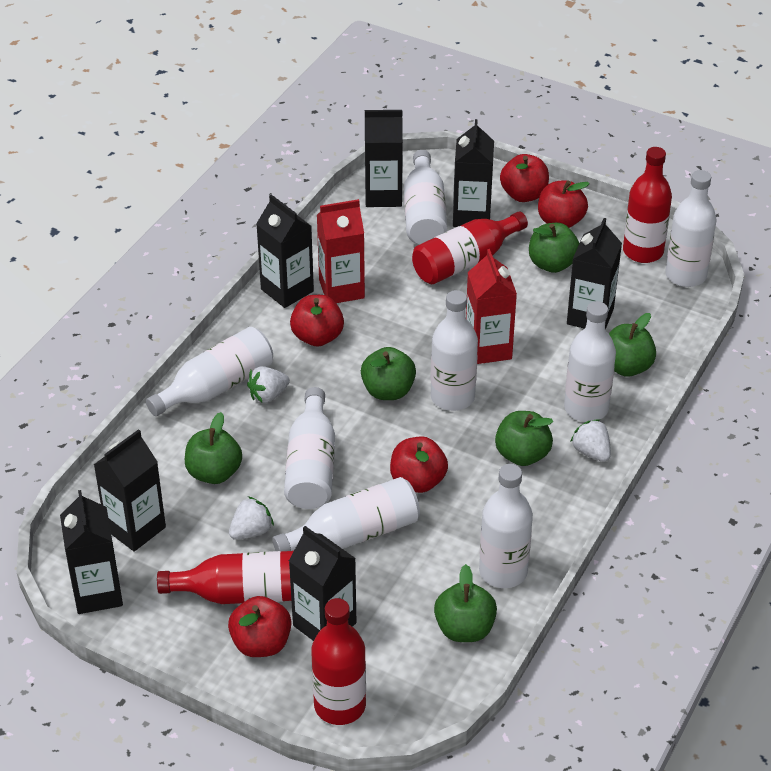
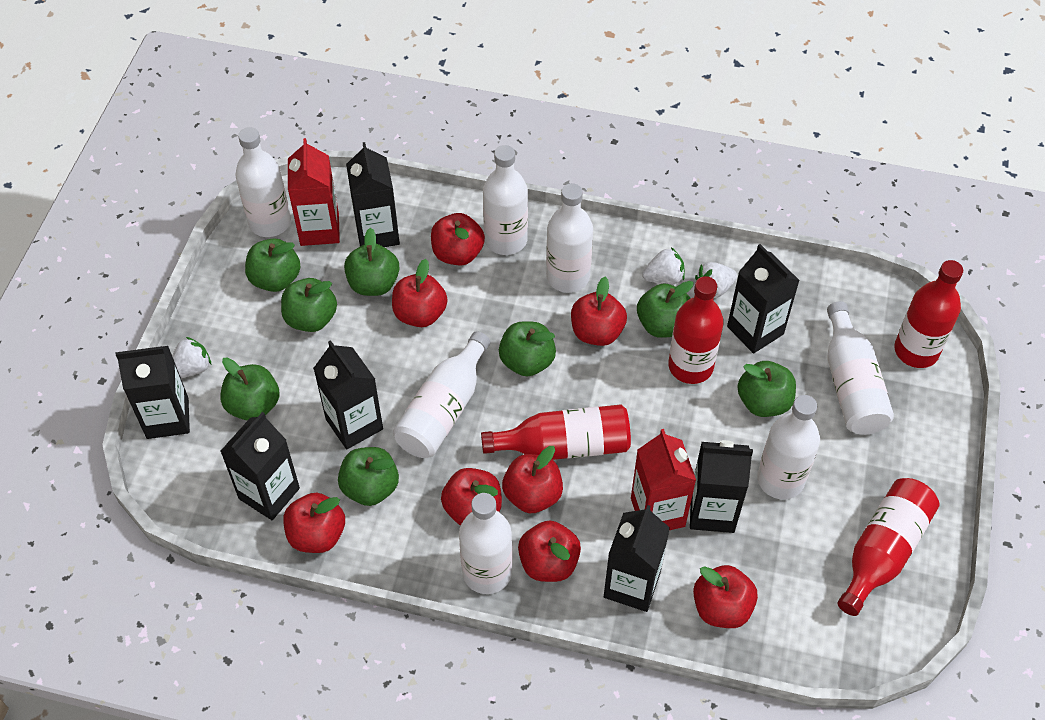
green apple: [185,412,242,484] [361,347,416,400] [434,564,497,642] [495,411,553,466] [529,223,579,273] [609,313,656,377] = 6 -> [220,357,280,421] [245,239,300,292] [281,278,337,332] [338,447,399,506] [344,228,400,296] [499,321,556,376] [637,281,694,338] [737,361,796,417] = 8
red apple: [228,596,291,657] [290,295,344,347] [390,436,448,493] [500,154,549,202] [538,180,590,228] = 5 -> [283,493,345,553] [392,259,447,327] [431,213,485,266] [441,468,502,525] [502,446,563,513] [518,521,581,582] [571,277,627,346] [693,565,758,628] = 8
white bottle: [146,327,273,416] [272,477,420,551] [284,387,335,509] [404,150,447,245] [431,290,478,411] [479,464,533,588] [564,301,616,422] [665,170,717,287] = 8 -> [235,127,291,237] [393,331,491,458] [459,493,513,594] [483,145,528,255] [546,183,593,293] [757,395,820,500] [827,301,894,435] = 7

